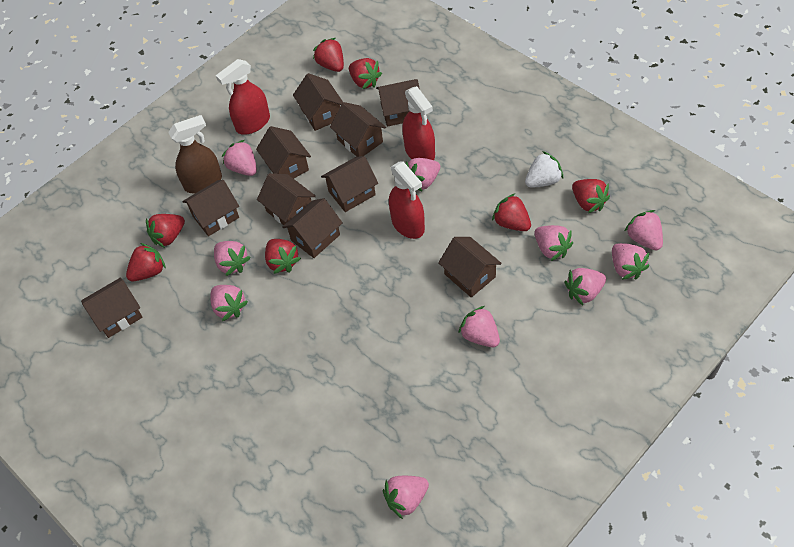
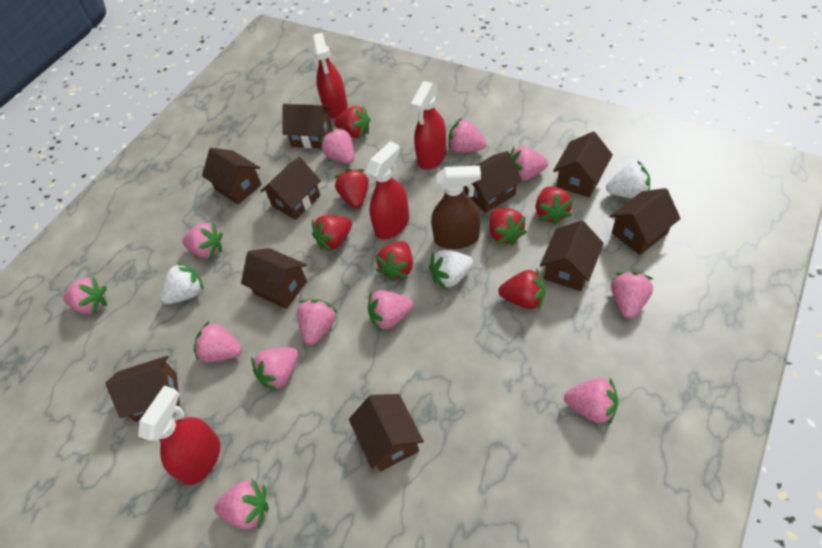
pink strawberry: [210,285,248,321] [214,241,251,276] [222,140,257,176] [383,476,429,519] [406,158,440,191] [458,306,500,347] [534,225,573,261] [564,268,606,305] [612,243,649,280] [625,210,663,251] = 10 -> [63,276,107,315] [182,222,223,259] [194,321,242,362] [214,479,269,529] [251,347,298,391] [297,299,337,345] [320,127,354,164] [368,290,413,331] [448,118,487,152] [510,146,548,181] [564,378,618,425] [611,271,653,319] = 12
red spray bottle: [216,59,270,135] [389,161,425,239] [402,86,435,160] = 3 -> [138,385,220,485] [313,33,348,119] [366,141,409,240] [411,81,447,170] = 4
white strawberry: [525,151,563,188] = 1 -> [160,262,204,304] [429,250,473,290] [606,160,650,198] = 3

